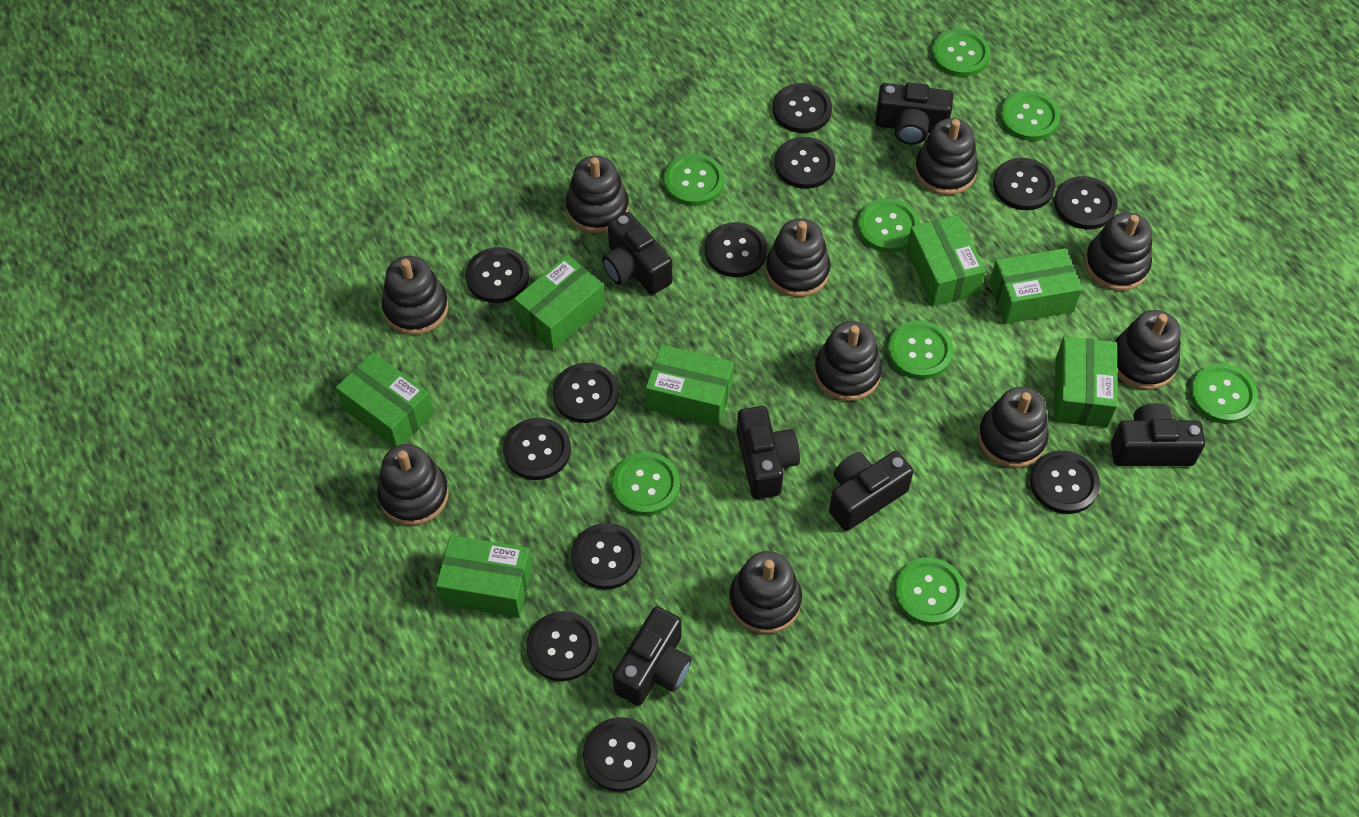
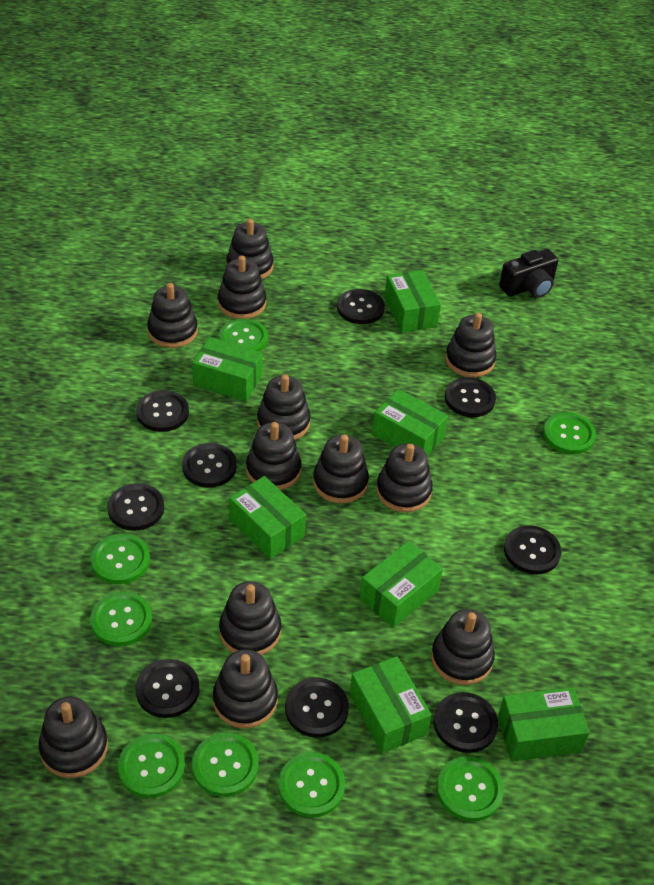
black button: [465,247,529,303] [503,418,571,480] [526,611,599,681] [553,363,619,423] [571,523,641,590] [583,717,658,792] [705,222,768,277] [772,83,832,133] [775,137,836,189] [993,158,1055,210] [1030,450,1100,514] [1054,176,1118,230] = 12 -> [107,483,164,531] [135,659,199,718] [136,390,189,432] [182,443,237,488] [285,678,349,738] [337,289,385,324] [434,692,498,753] [445,377,496,417] [504,525,561,575] = 9
black camera: [602,212,672,295] [612,606,692,706] [737,406,800,499] [829,451,913,531] [875,82,953,145] [1111,403,1205,466] = 6 -> [499,249,559,298] = 1
black stacking toy: [377,444,449,525] [382,256,448,335] [566,156,629,233] [729,551,802,634] [766,218,831,297] [814,321,882,401] [915,118,978,195] [978,387,1049,468] [1085,212,1152,291] [1115,310,1181,390] = 10 -> [39,696,108,778] [147,283,198,348] [213,649,278,728] [218,256,266,319] [219,581,281,655] [227,219,274,280] [246,422,302,490] [257,374,311,440] [313,434,369,503] [376,443,433,512] [431,609,495,685] [445,313,497,377] = 12

